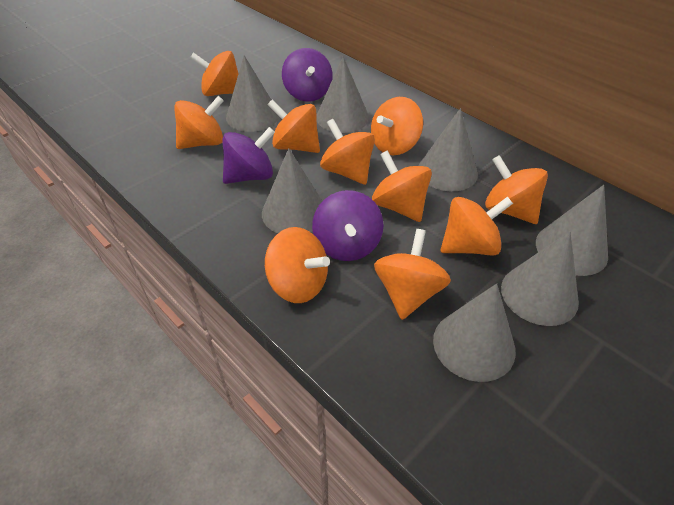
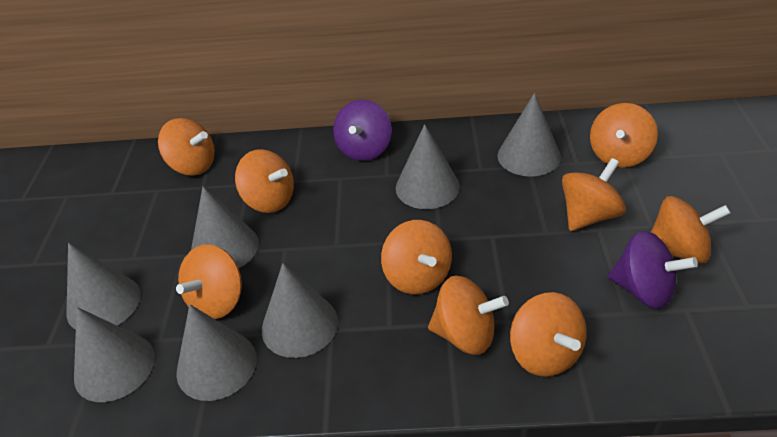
orange spinning top: [174,96,224,149] [190,51,239,96] [265,227,330,303] [267,99,320,153] [320,119,375,185] [371,97,423,155] [372,151,432,222] [374,229,451,320] [440,197,513,256] [485,155,548,224] = 10 -> [158,118,215,176] [176,244,242,319] [235,149,294,213] [381,220,452,294] [428,276,509,355] [510,292,587,377] [562,158,626,231] [590,103,658,168] [651,196,731,264] = 9
purple spinning top: [223,127,275,184] [282,48,333,101] [312,190,384,261] = 3 -> [333,100,392,161] [608,231,698,309] = 2

